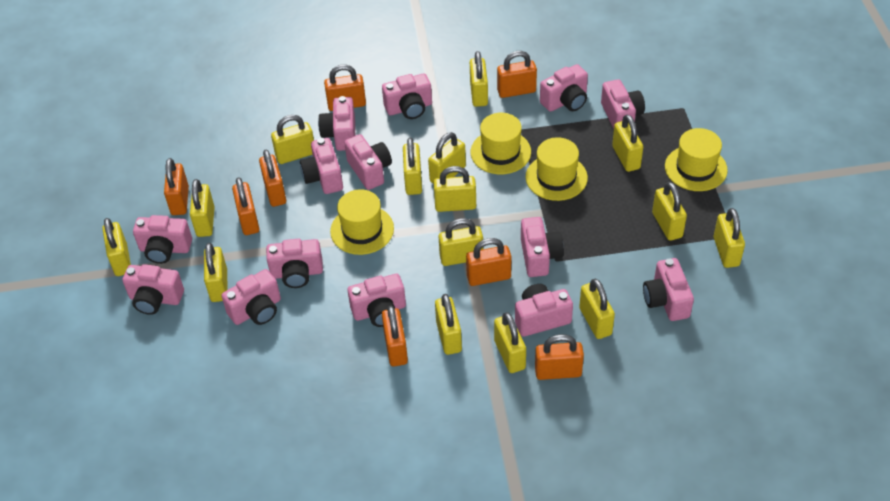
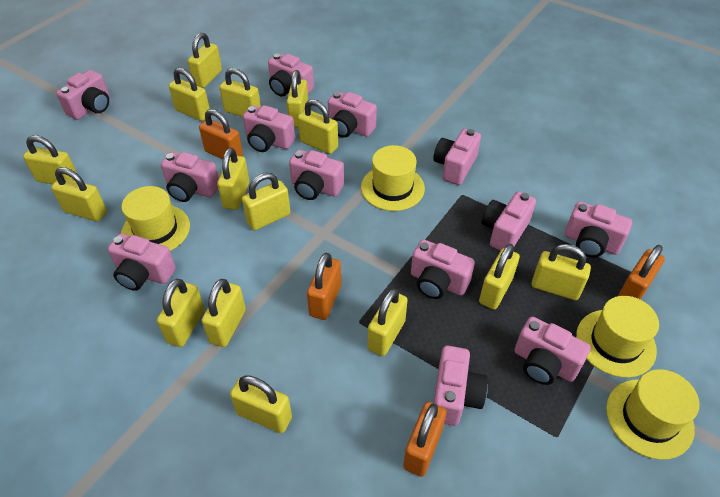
orange padlock: [164,158,189,215] [232,178,259,235] [259,149,286,207] [324,65,366,111] [382,306,408,366] [466,238,511,286] [497,51,537,98] [535,334,584,380] = 8 -> [199,109,243,159] [307,253,341,320] [403,402,447,477] [618,245,665,300] = 4
pink camera: [122,264,184,315] [133,215,192,264] [221,269,281,325] [266,239,323,288] [300,138,343,194] [318,96,355,151] [344,134,392,190] [347,274,406,327] [382,73,432,119] [515,284,573,337] [521,217,564,277] [540,64,588,112] [601,79,645,129] [643,258,694,321] = 14 -> [56,70,110,120] [108,233,176,291] [161,152,219,202] [243,105,295,152] [268,53,314,96] [289,150,344,200] [328,91,377,138] [411,239,475,299] [433,129,481,185] [433,345,488,426] [481,192,536,251] [514,316,591,385] [565,202,632,258] = 13

